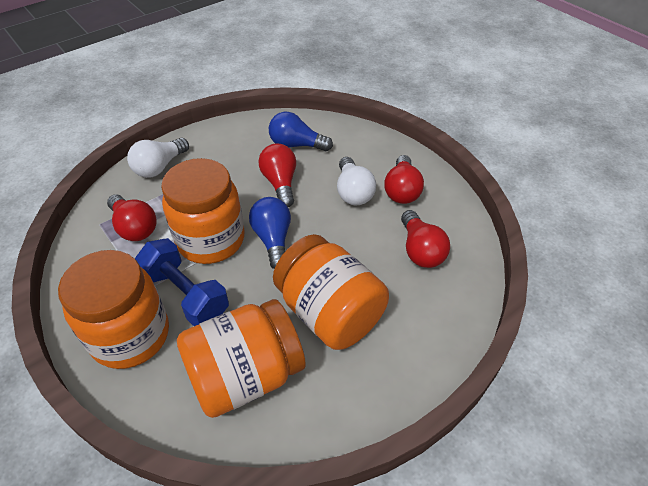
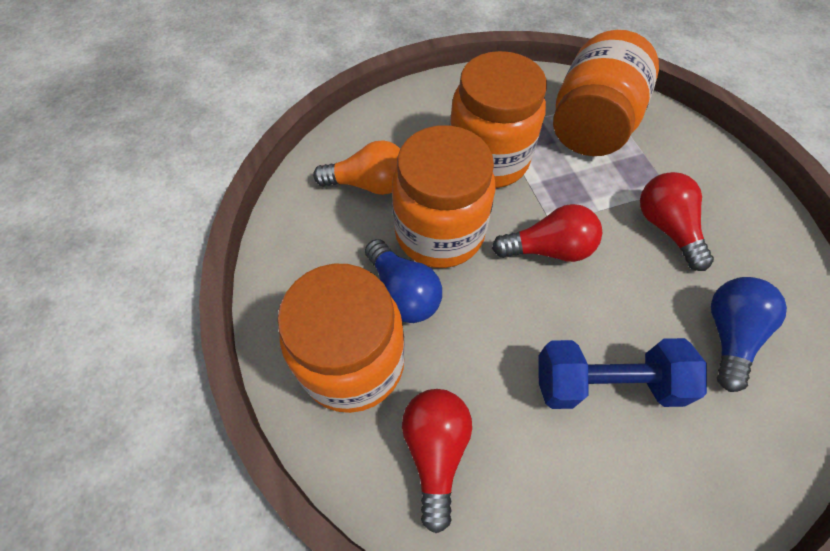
orange light bulb: none = 0 -> [313,140,400,195] = 1
red light bulb: [107,194,157,241] [258,144,296,207] [384,155,424,204] [401,210,450,268] = 4 -> [402,389,472,533] [492,204,602,262] [640,172,714,271] = 3
white light bulb: [127,138,189,178] [337,157,376,205] = 2 -> none = 0

